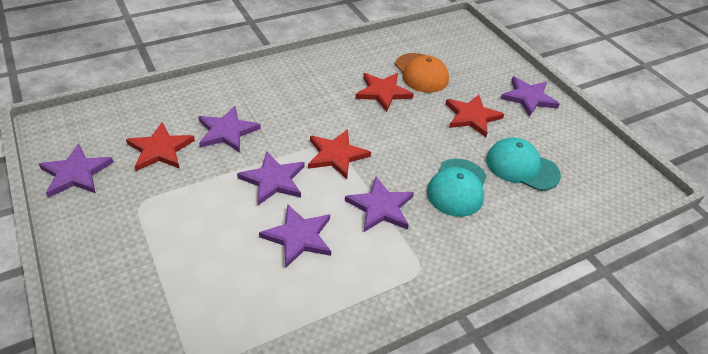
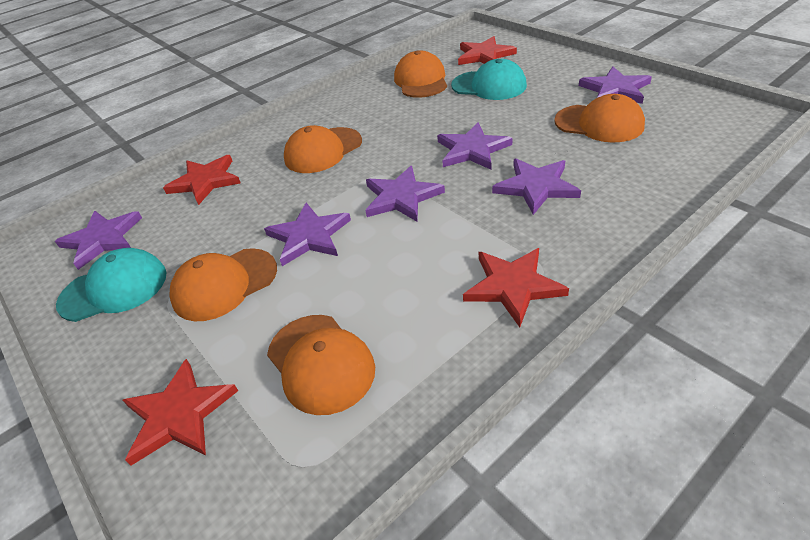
orange cap: [395,53,449,93] = 1 -> [169,248,277,321] [267,315,375,415] [284,125,362,173] [394,50,447,98] [554,94,645,143] = 5

